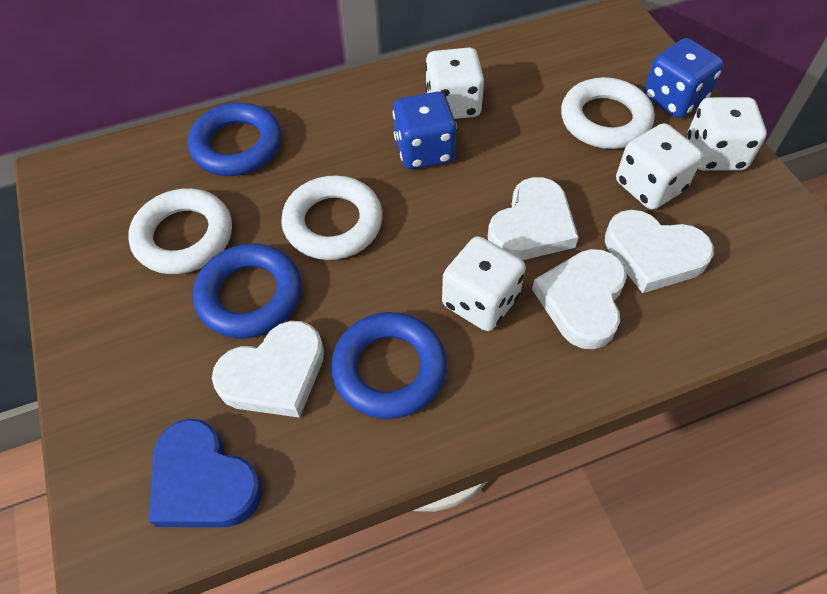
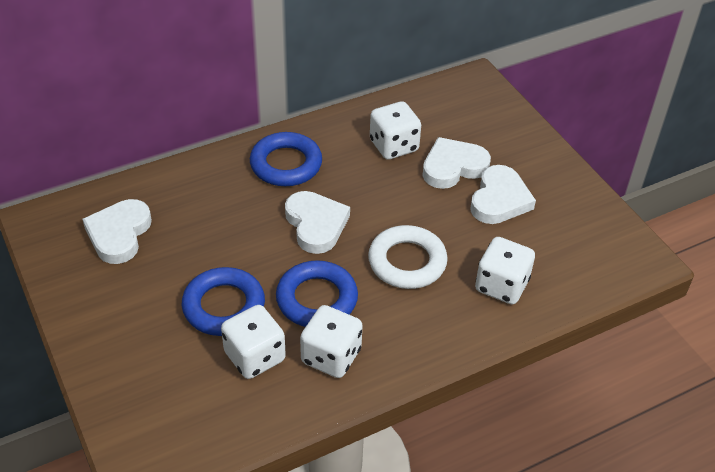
blue dice: [393,92,457,169] [644,38,724,118] = 2 -> none = 0
blue heart: [149,419,263,527] = 1 -> none = 0
white ring: [128,188,232,274] [281,175,383,260] [561,77,654,149] = 3 -> [368,225,448,289] = 1

